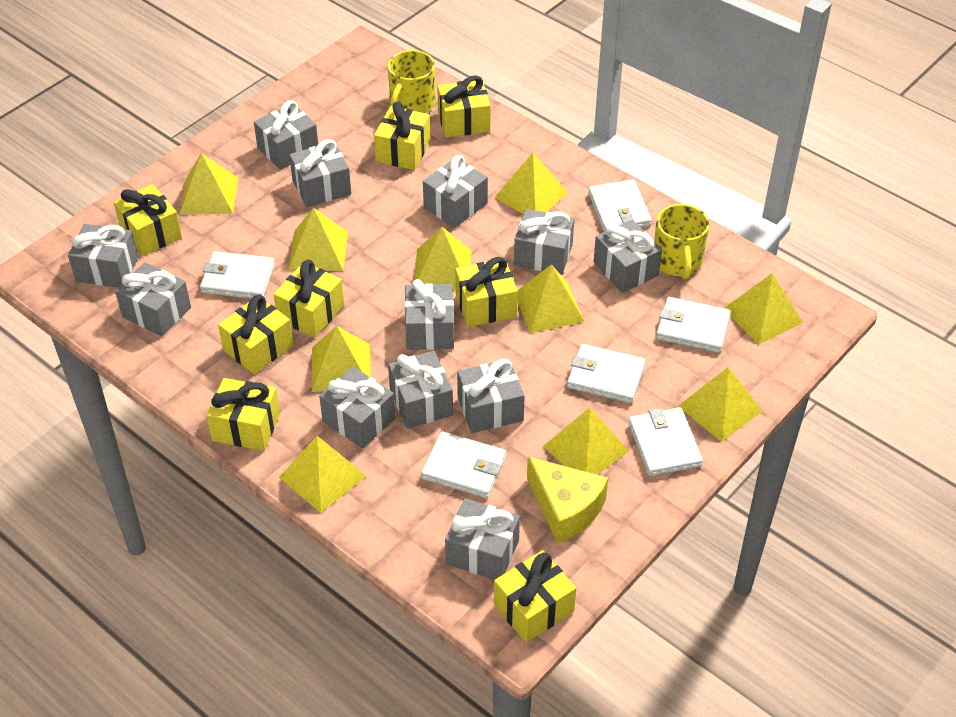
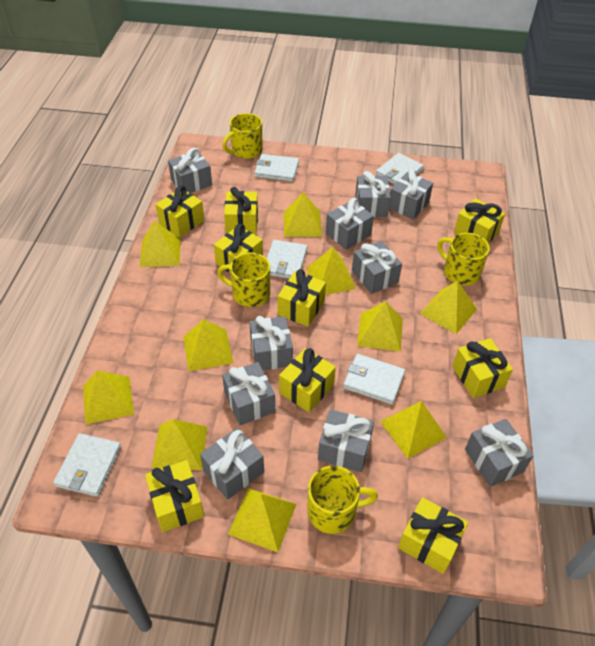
grey gift: [68,224,138,288] [115,262,191,336] [254,100,318,170] [289,139,351,207] [319,367,395,448] [388,351,453,429] [404,279,454,350] [423,155,488,228] [445,498,520,580] [457,359,525,433] [514,209,574,275] [594,219,662,293] = 12 -> [168,148,212,193] [200,428,264,500] [222,362,275,425] [249,316,293,370] [318,409,374,472] [326,198,374,250] [352,241,402,294] [355,171,391,217] [389,169,433,220] [465,419,533,487] = 10
white wallet: [200,251,275,299] [421,431,506,498] [567,344,645,403] [588,180,652,232] [628,407,703,476] [656,297,731,353] = 6 -> [53,433,121,497] [254,154,299,182] [267,240,308,279] [343,354,405,405] [376,153,424,185] = 5
yellow cheese: [527,456,608,543] = 1 -> none = 0
yellow gift: [114,184,182,256] [206,378,280,451] [218,295,293,374] [273,260,344,338] [374,101,430,170] [437,75,491,138] [455,257,518,327] [494,550,576,642] = 8 -> [145,460,204,532] [155,186,204,237] [214,224,263,272] [224,187,258,234] [278,269,326,327] [279,348,336,412] [398,497,468,574] [452,338,513,398] [454,198,505,243] = 9
yellow mug: [388,50,435,113] [654,204,709,280] = 2 -> [217,253,270,307] [222,113,263,159] [307,466,378,534] [437,233,490,286] = 4

